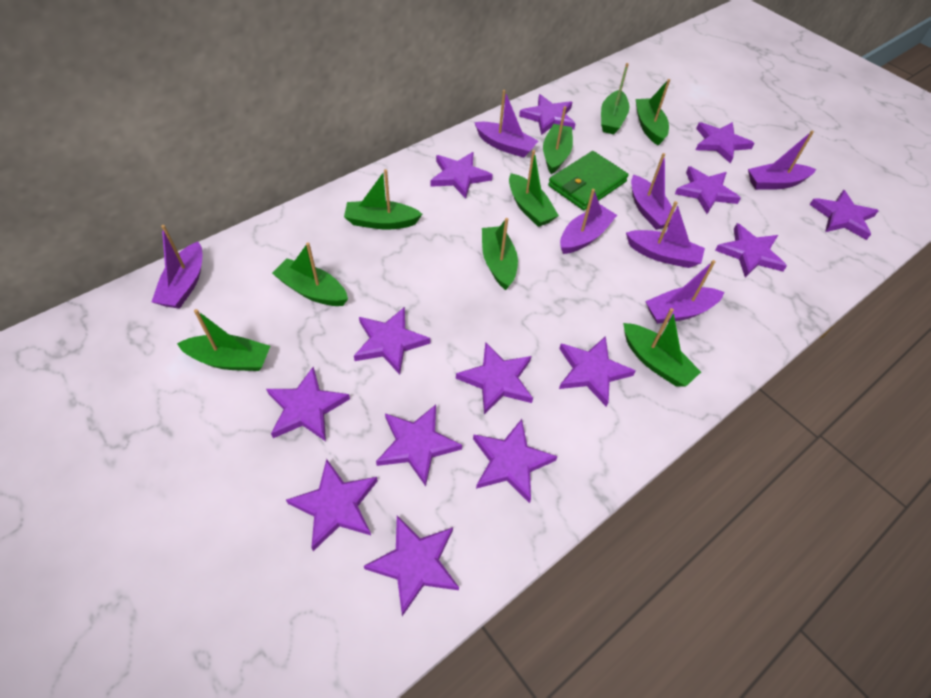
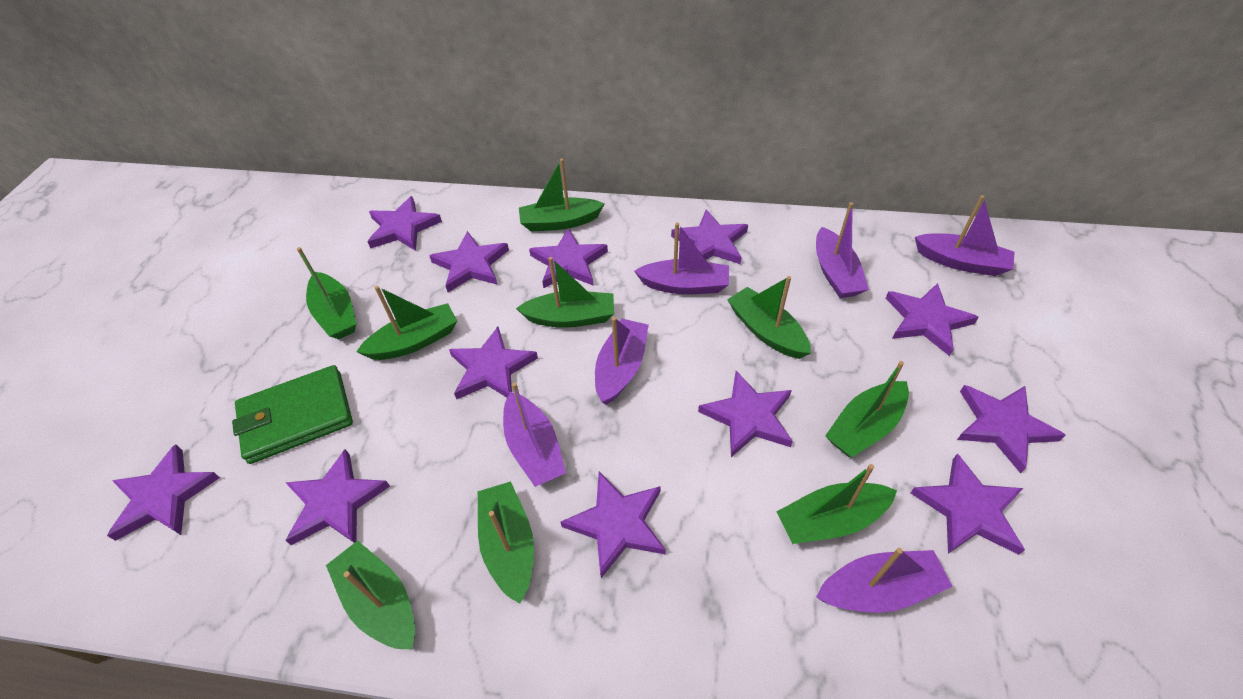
purple boat: [152,225,202,309] [474,90,538,158] [560,189,617,254] [626,201,705,268] [631,153,675,230] [645,260,724,324] [748,131,816,190] = 7 -> [503,382,566,487] [595,317,649,405] [634,222,729,294] [816,202,869,298] [816,548,952,613] [915,195,1015,276] = 6
purple star: [266,367,350,441] [286,459,378,551] [354,307,430,375] [364,516,459,616] [376,405,462,486] [430,152,493,199] [456,342,533,415] [473,419,558,503] [519,94,576,135] [559,336,635,407] [675,166,741,214] [696,122,754,163] [715,223,787,278] [810,190,878,240] = 14 -> [107,444,220,541] [285,449,390,545] [368,196,442,251] [429,231,509,292] [449,327,538,399] [529,228,608,288] [560,472,666,578] [671,209,748,264] [698,371,793,457] [885,283,979,356] [911,453,1025,555] [957,385,1066,473] = 12

